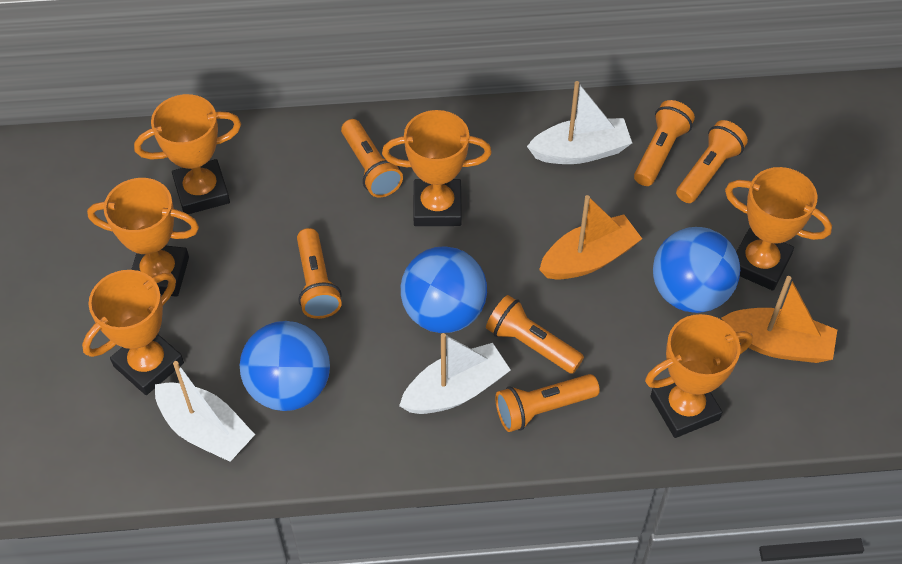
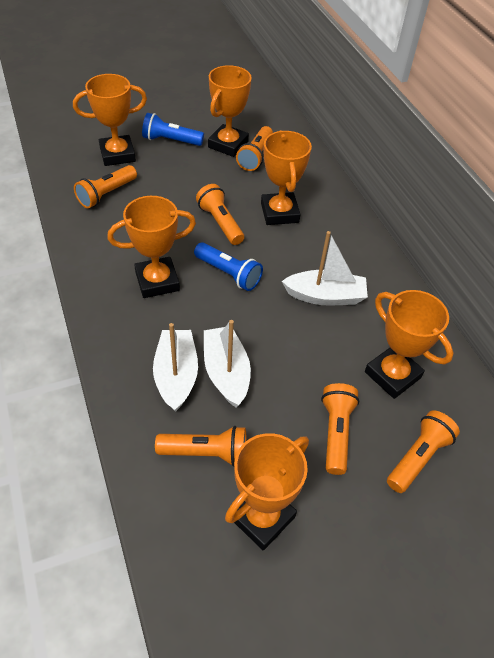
blue ball: [240,321,330,411] [401,246,487,333] [653,227,740,313] = 3 -> none = 0
blue flashlight: none = 0 -> [142,113,204,146] [194,242,263,291] = 2
orange boat: [539,195,642,280] [721,276,837,363] = 2 -> none = 0

